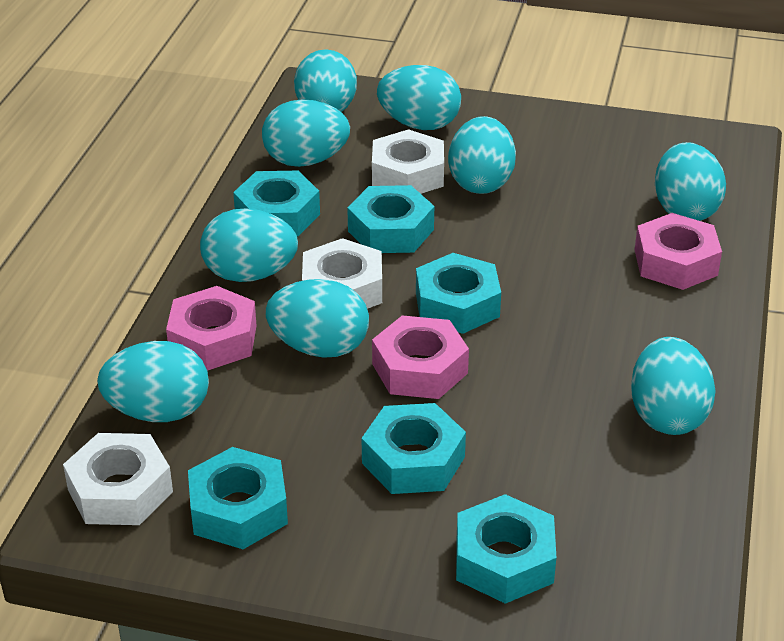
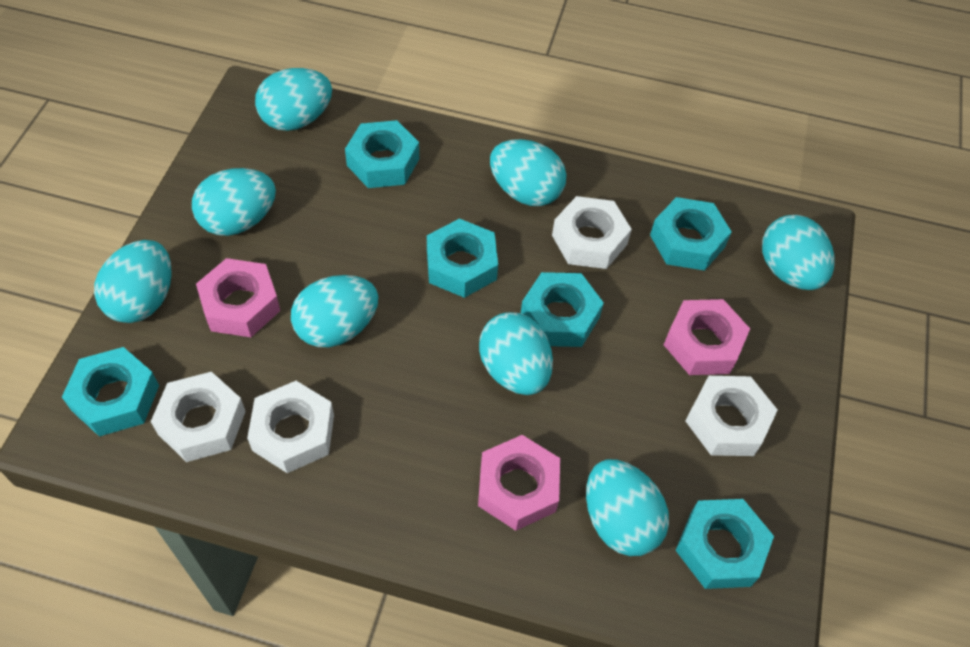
turquoise egg: [97,341,209,422] [200,208,298,282] [262,99,350,167] [266,279,369,358] [294,49,357,112] [377,65,461,130] [448,116,516,194] [631,337,715,435] [655,142,726,221] = 9 -> [94,240,172,323] [192,168,276,236] [255,68,332,131] [291,275,378,347] [479,312,553,395] [490,139,567,206] [586,459,669,556] [762,215,834,290] = 8
white nut: [63,433,173,525] [302,238,382,309] [372,129,444,194] = 3 -> [151,372,246,462] [247,381,334,473] [552,196,632,269] [686,376,778,456] = 4

